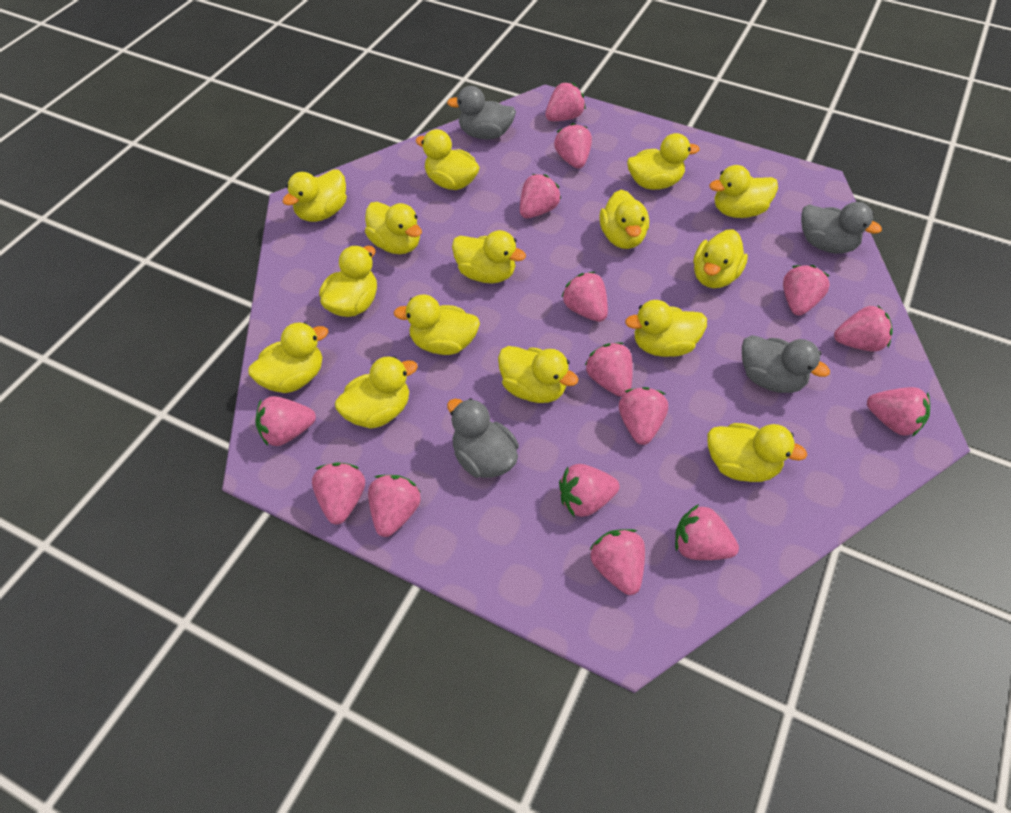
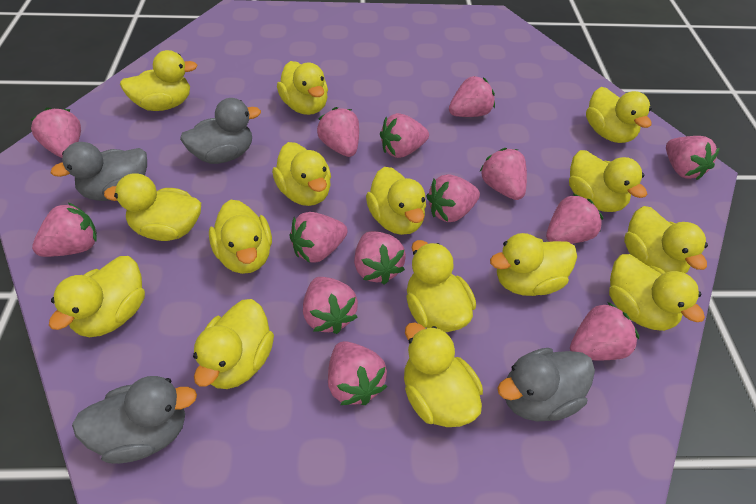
pink strawberry: [255,396,316,446] [312,462,365,525] [368,475,421,537] [520,174,561,218] [545,82,586,121] [554,123,592,169] [559,464,620,517] [561,272,608,322] [585,342,633,397] [590,529,645,595] [619,387,668,445] [675,504,739,560] [783,265,830,316] [834,306,893,352] [867,387,930,437] = 15 -> [30,107,81,158] [32,202,97,257] [289,212,348,263] [303,277,358,334] [317,107,359,157] [328,341,387,405] [354,231,406,285] [380,113,429,158] [426,174,480,222] [449,76,495,117] [480,148,527,200] [546,194,603,244] [570,302,639,360] [666,136,720,180] = 14

